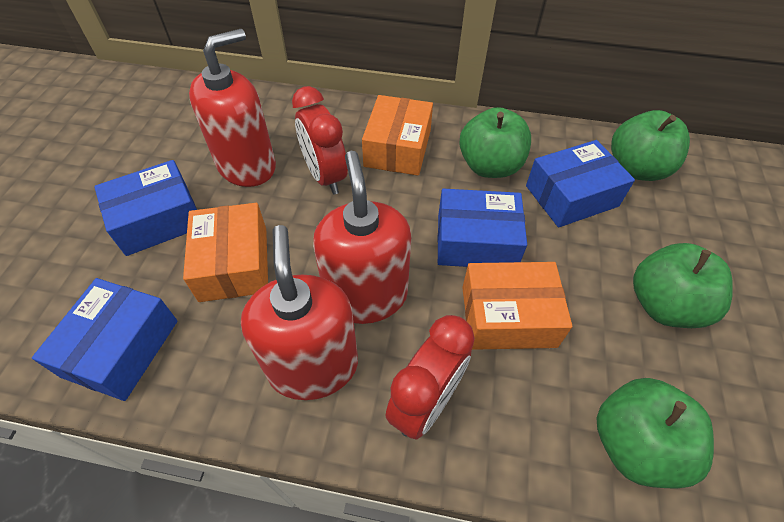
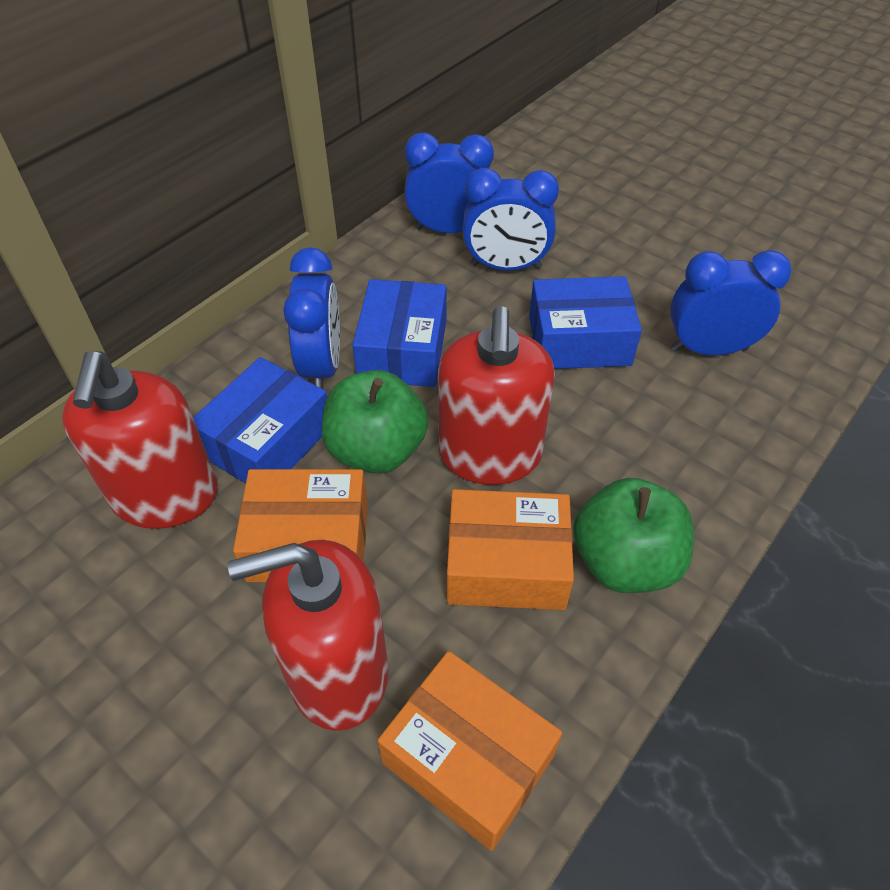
blue box: [32,278,177,401] [94,160,197,256] [438,189,527,267] [526,140,635,227] = 4 -> [193,357,327,483] [353,279,446,387] [529,276,642,369] = 3
blue clock: none = 0 -> [283,247,340,389] [404,132,494,233] [463,168,559,271] [670,250,792,355] = 4
green apple: [459,107,531,178] [597,378,714,489] [611,110,690,181] [633,243,733,328] = 4 -> [322,370,428,474] [573,478,694,593] = 2
red clock: [292,86,348,195] [385,315,475,439] = 2 -> none = 0

